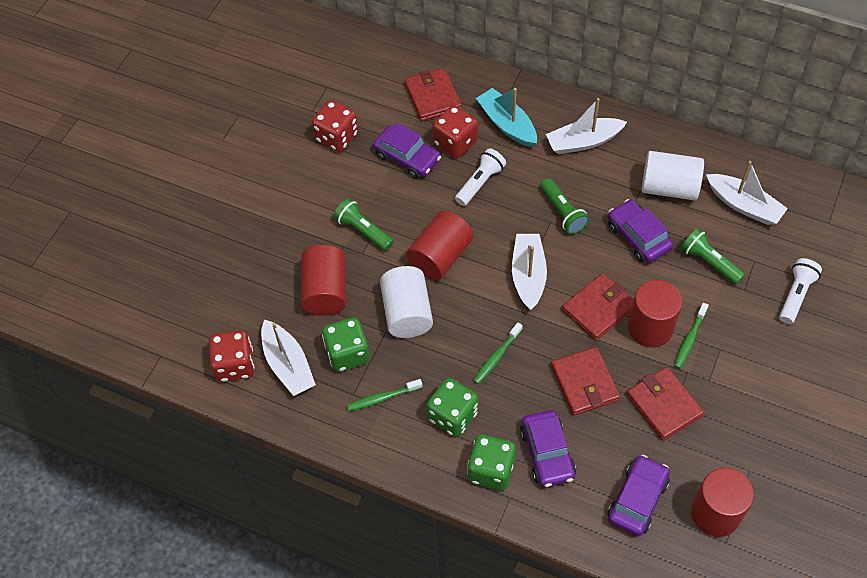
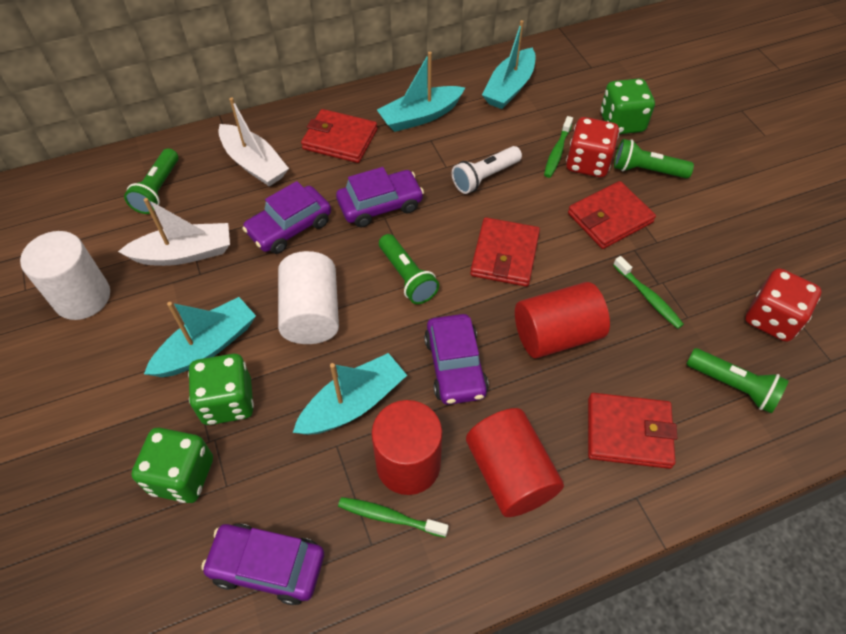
green flashlight: [334,198,394,251] [540,178,589,234] [681,228,745,284] = 3 -> [124,149,178,214] [379,234,439,304] [614,139,694,178] [687,348,789,413] = 4
red cylinder: [301,245,346,316] [406,210,473,280] [628,280,682,347] [691,468,754,537] = 4 -> [371,400,442,495] [466,408,564,517] [515,282,610,359] = 3
red dice: [209,330,255,382] [312,100,358,152] [432,105,478,158] = 3 -> [566,117,619,177] [745,268,821,342] = 2
turquoise boat: [476,88,537,147] = 1 -> [144,297,256,377] [293,353,407,435] [377,52,465,132] [482,20,536,109] = 4
white boat: [261,319,316,396] [512,234,547,310] [546,98,627,154] [706,161,788,225] = 4 -> [118,198,230,266] [218,98,289,186] = 2
white flashlight: [455,148,506,206] [779,258,822,324] = 2 -> [452,146,522,194] = 1

